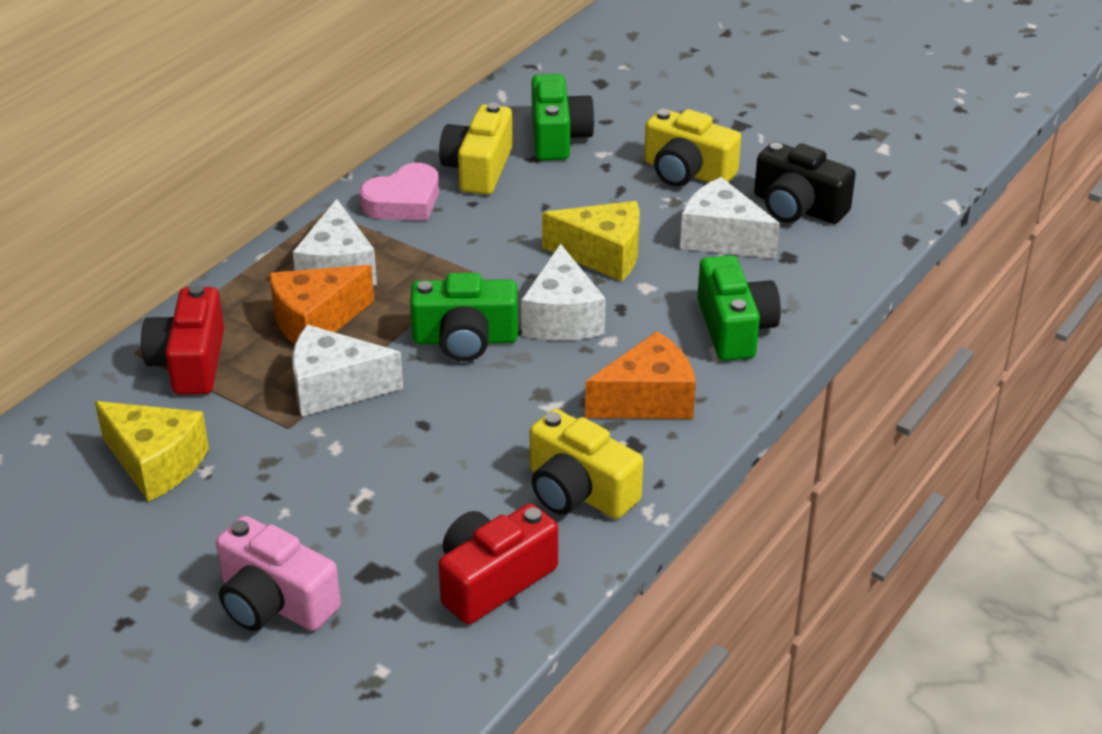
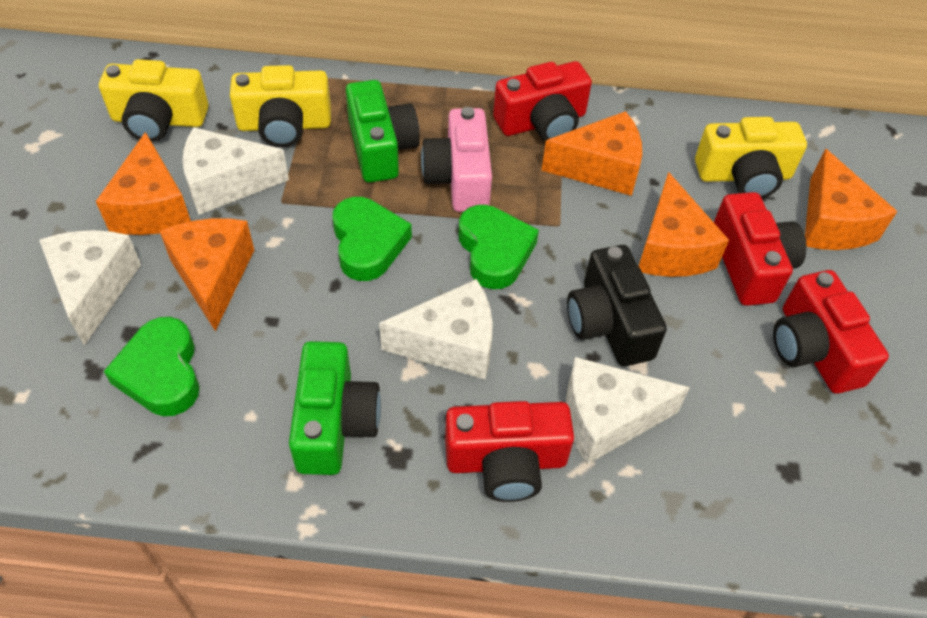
green camera: [410,273,518,361] [531,74,595,160] [697,255,781,361] = 3 -> [289,341,381,475] [346,80,420,182] = 2
green heart: none = 0 -> [104,317,200,416] [332,197,412,281] [458,205,539,289] = 3
orange cheese: [269,265,374,344] [585,331,696,419] = 2 -> [96,132,191,235] [159,218,254,331] [541,111,642,196] [639,172,729,277] [805,149,897,250] = 5
pink heart: [360,163,439,220] = 1 -> none = 0
red camera: [141,285,224,395] [439,503,558,624] = 2 -> [445,401,574,502] [493,61,592,142] [714,192,807,306] [773,270,889,394] = 4
yellow cheese: [95,401,209,502] [542,201,639,281] = 2 -> none = 0

